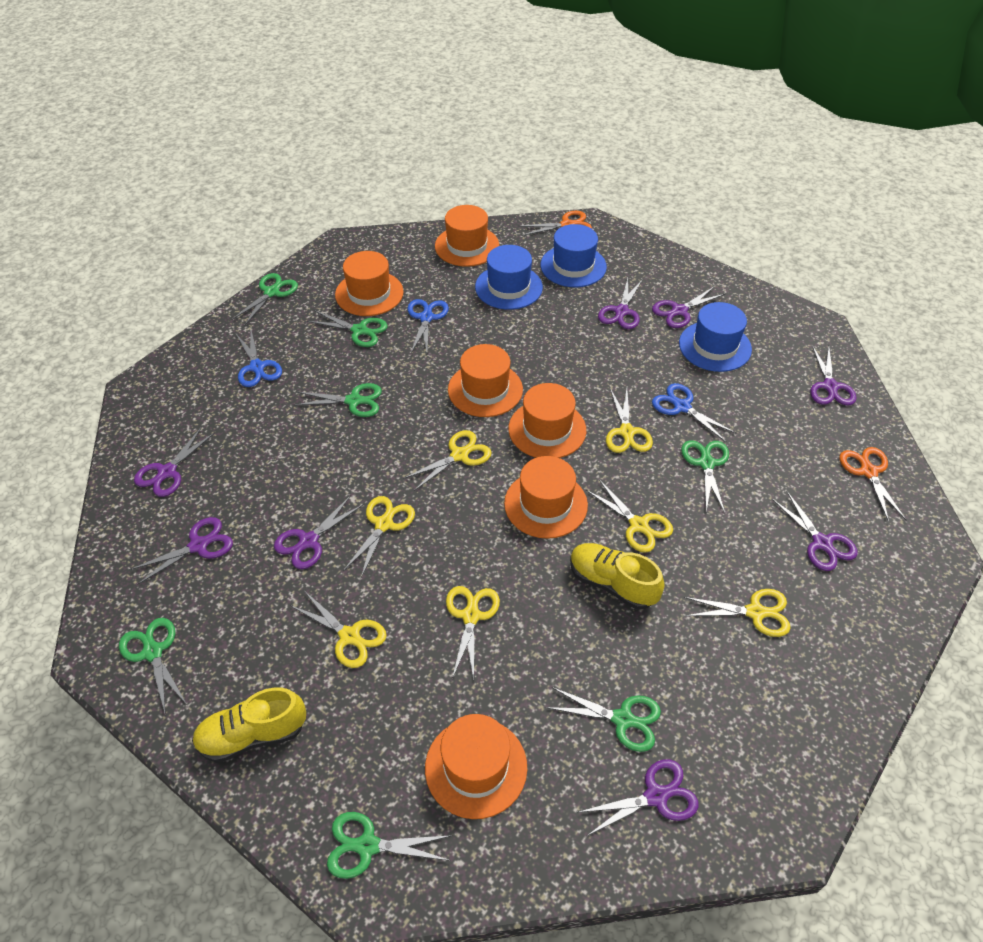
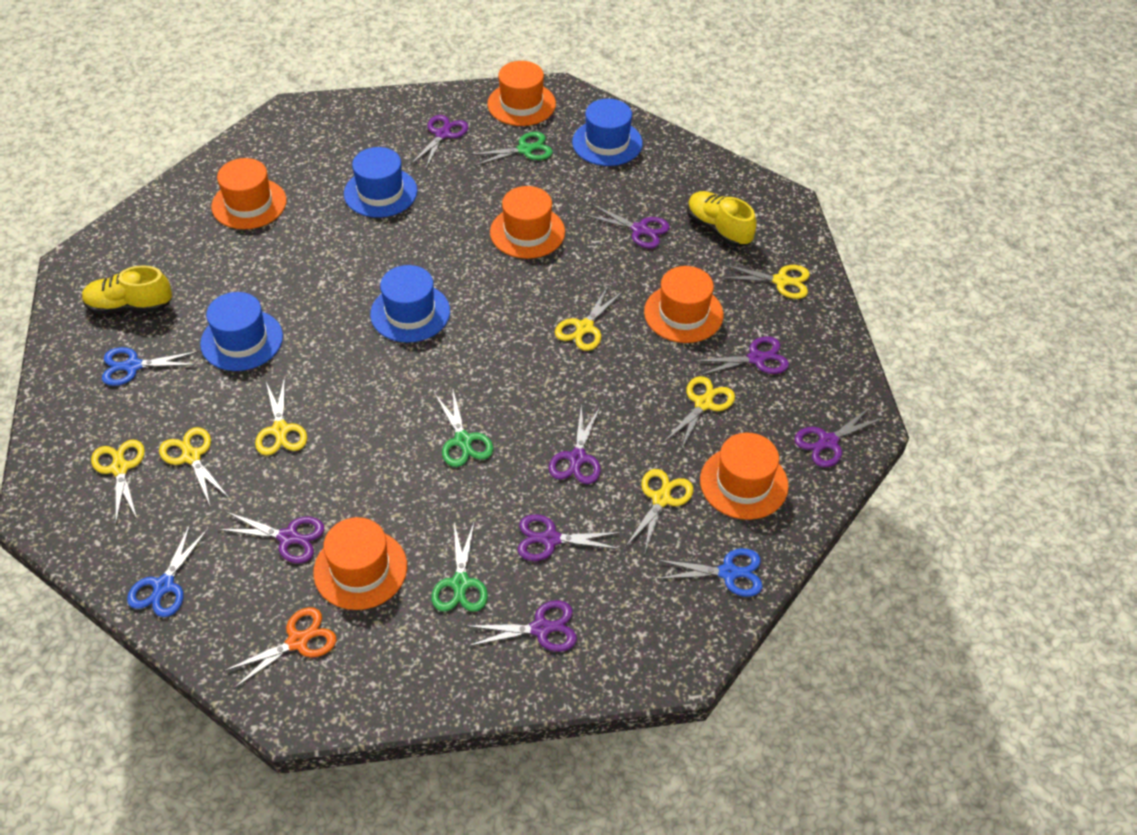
blue hat: [475,245,543,310] [541,224,607,287] [679,302,752,372] = 3 -> [200,292,283,371] [344,147,418,218] [370,265,450,343] [572,99,643,166] = 4
green scissors: [119,618,188,716] [232,273,298,326] [295,383,382,417] [307,310,387,347] [327,812,452,879] [546,687,661,752] [681,440,729,513] = 7 -> [431,523,488,612] [435,390,493,467] [470,132,553,166] = 3
orange scissors: [518,211,592,236] [839,447,906,522] = 2 -> [224,607,337,689] = 1

